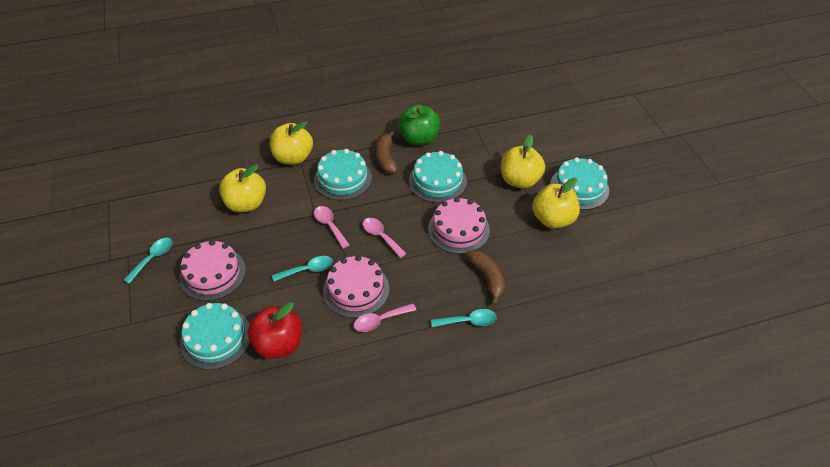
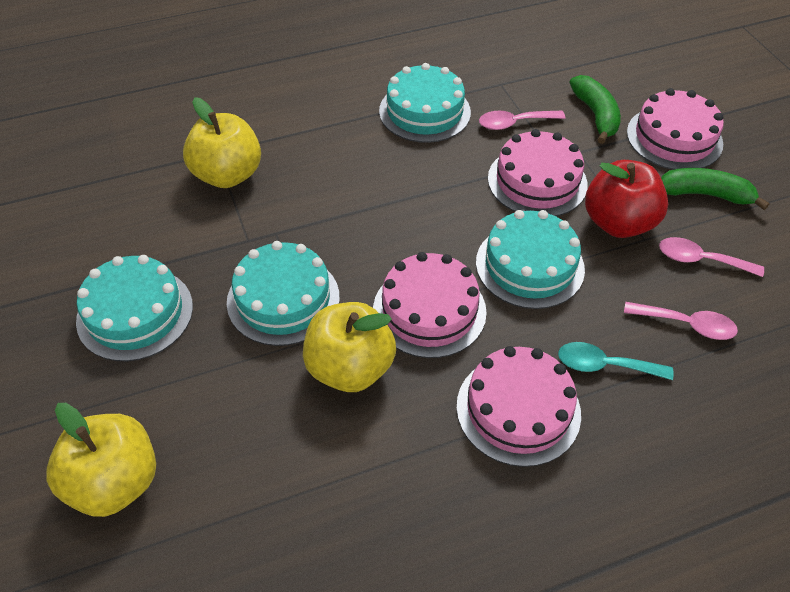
brown banana: [376,130,397,174] [466,250,505,306] = 2 -> none = 0
green apple: [398,104,440,146] = 1 -> none = 0
green banana: none = 0 -> [570,75,621,144] [661,168,769,210] = 2
pink cake: [179,240,246,301] [323,255,389,318] [428,197,490,254] = 3 -> [373,252,487,358] [456,346,581,467] [488,129,587,216] [627,88,724,170] = 4
turquoise spoon: [124,238,173,284] [272,256,333,282] [431,309,497,327] = 3 -> [558,342,674,380] = 1
yellow apple: [219,164,266,212] [270,121,313,165] [501,135,545,189] [532,178,580,229] = 4 -> [46,403,156,517] [183,97,261,188] [303,302,396,392] = 3

